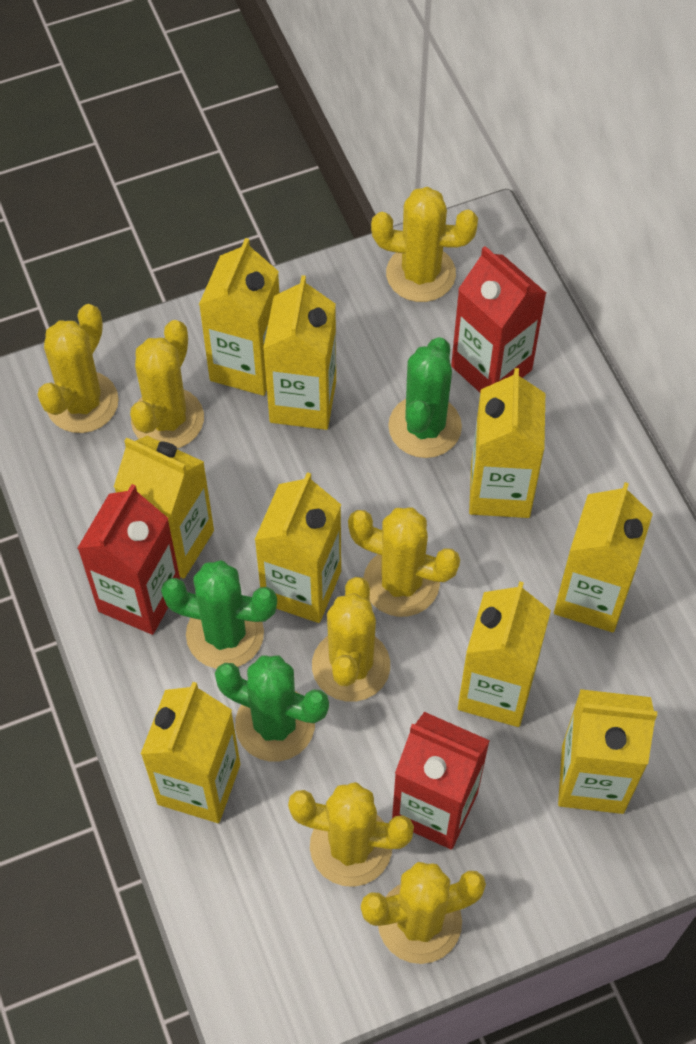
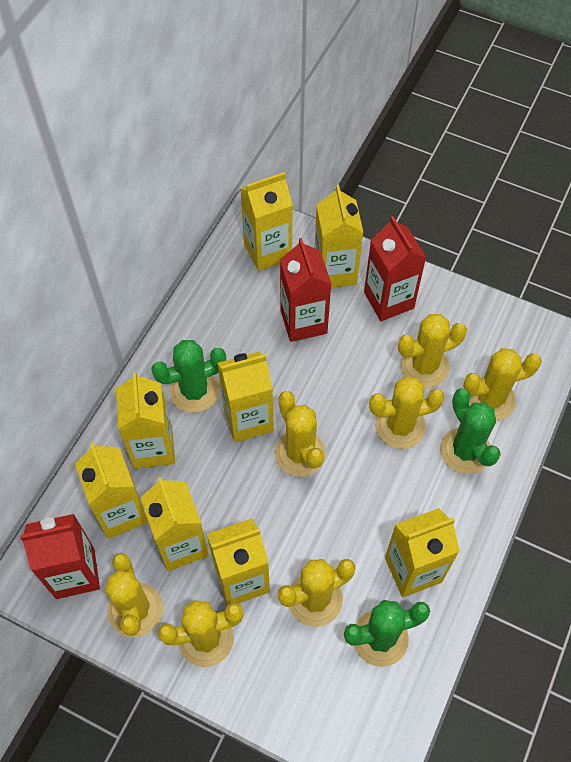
yellow carton: [114,436,214,579] [141,682,240,823] [199,238,279,396] [255,472,341,623] [263,275,336,430] [458,581,551,727] [469,368,545,518] [554,482,653,632] [558,689,657,814] = 9 -> [75,442,148,539] [116,372,175,469] [140,477,209,571] [207,518,270,605] [218,351,274,442] [240,172,293,271] [315,185,364,288] [385,508,460,598] = 8

